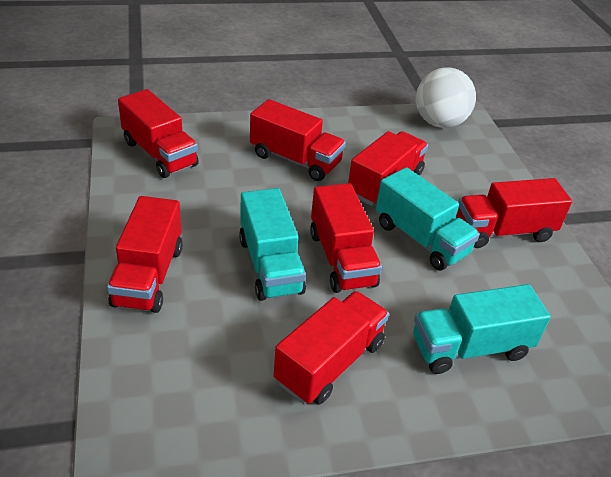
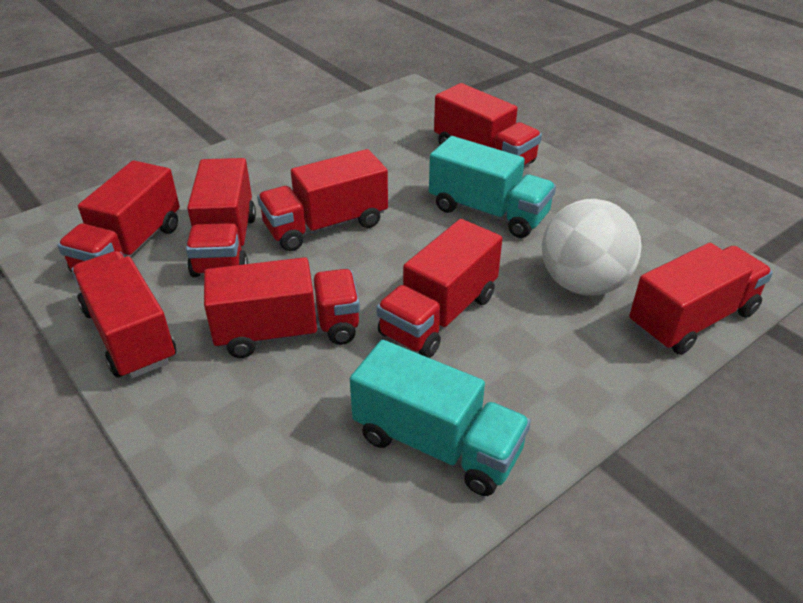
red truck: [107,196,183,313] [118,89,199,178] [250,99,346,181] [274,291,389,405] [310,183,382,293] [348,131,428,206] [456,178,572,248] = 7 -> [58,160,180,272] [72,251,176,379] [186,158,256,277] [204,257,360,358] [257,149,388,251] [376,219,503,358] [434,83,542,166] [629,243,773,355] = 8
turquoise truck: [239,188,306,301] [376,167,480,271] [413,284,551,374] = 3 -> [350,340,531,496] [429,136,556,238] = 2

